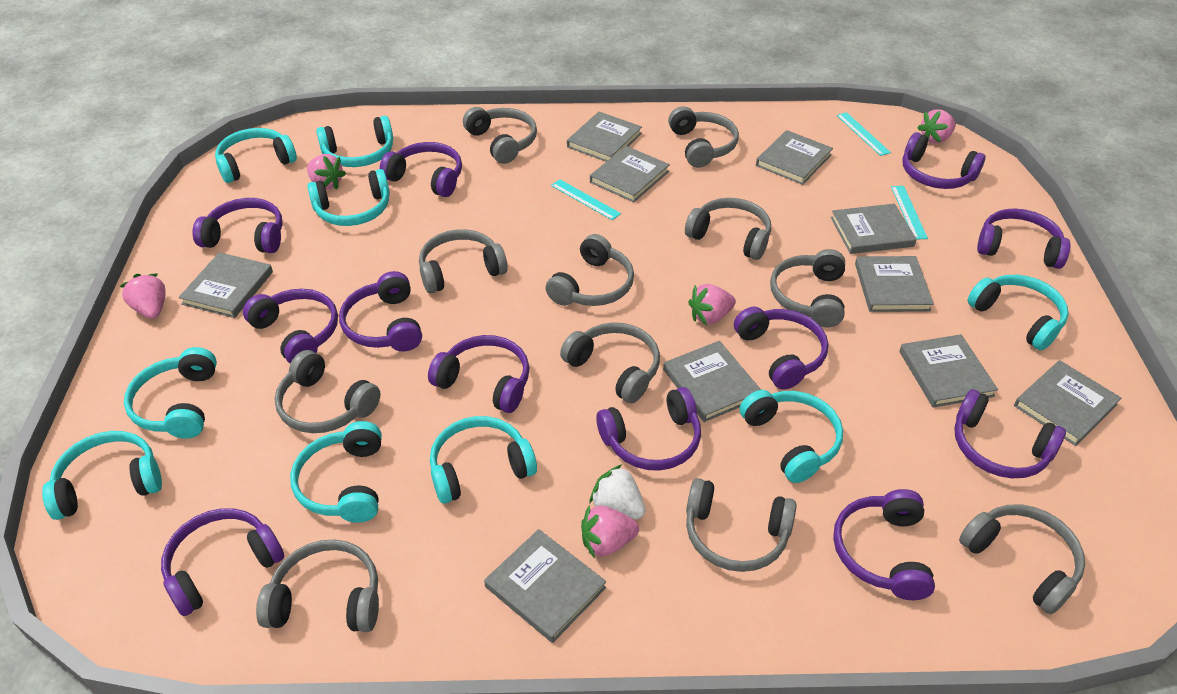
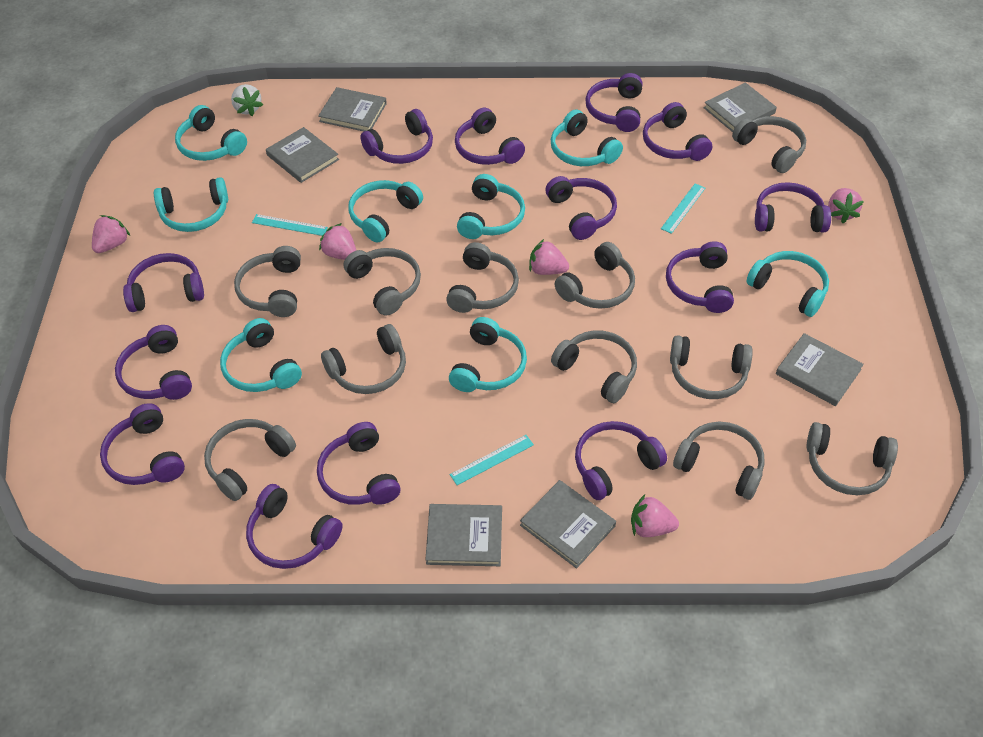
grey book: [179,252,273,318] [484,529,606,643] [567,112,642,162] [590,146,670,202] [663,341,761,422] [756,130,833,185] [831,204,917,254] [855,256,934,312] [899,334,998,408] [1014,360,1121,446] = 10 -> [266,127,339,183] [318,87,387,132] [425,504,502,566] [520,480,616,569] [704,82,777,132] [776,333,864,406] = 6
purple headphones: [161,508,284,616] [192,198,283,253] [243,289,338,364] [339,271,422,352] [380,142,462,197] [428,335,530,413] [596,387,701,471] [734,307,828,390] [833,489,935,600] [902,132,985,189] [954,389,1066,478] [977,208,1070,269] = 12 -> [100,403,185,485] [115,325,192,400] [123,253,204,312] [246,484,343,569] [317,422,401,505] [360,109,433,164] [455,108,525,165] [545,176,617,240] [575,421,667,500] [585,73,642,132] [643,102,712,161] [666,241,734,313] [755,182,831,233] = 13
turquoise headphones: [42,431,162,520] [124,347,217,439] [215,128,297,183] [290,421,382,523] [307,169,390,226] [316,116,393,167] [430,416,537,504] [740,390,843,483] [968,275,1069,350] = 9 -> [154,177,228,232] [175,105,247,161] [220,318,302,392] [348,180,423,243] [449,317,527,392] [457,174,525,239] [551,109,623,166] [746,251,829,317] = 8

